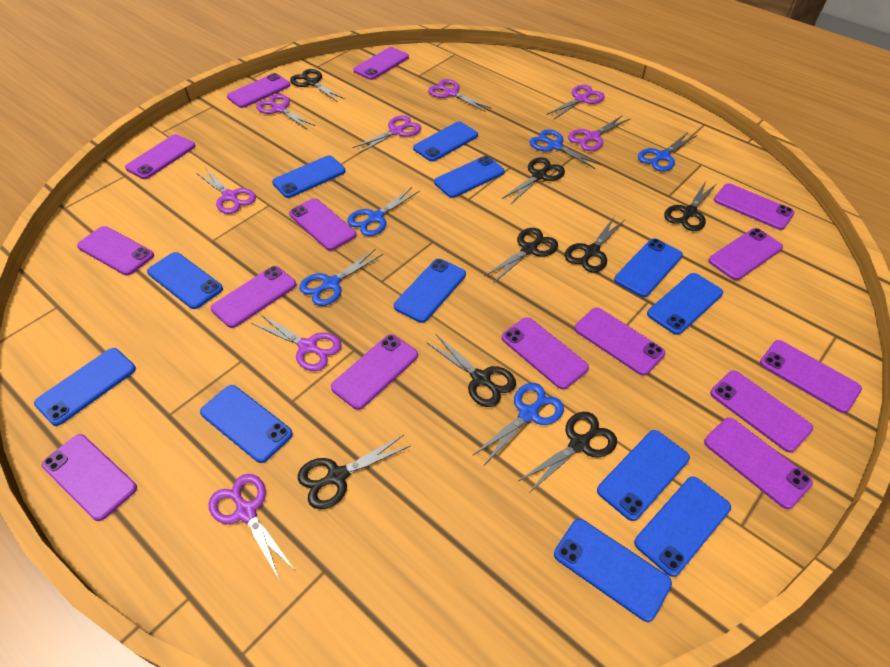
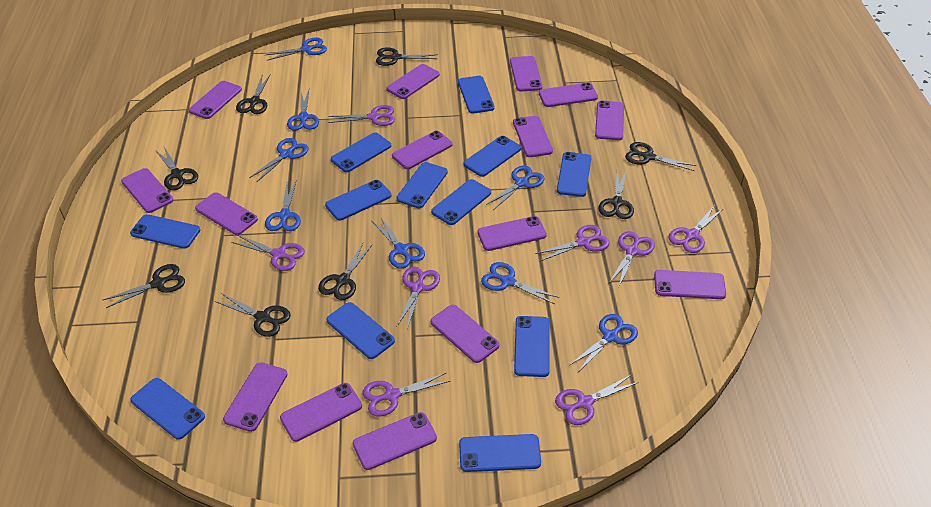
blue scissors: [299,249,383,306] [347,187,420,236] [473,383,564,465] [529,129,601,169] [638,132,697,172] = 5 -> [249,138,309,182] [265,181,301,231] [266,37,327,60] [287,90,319,131] [371,216,425,269] [481,262,559,304] [486,165,544,210] [570,314,638,372] = 8

